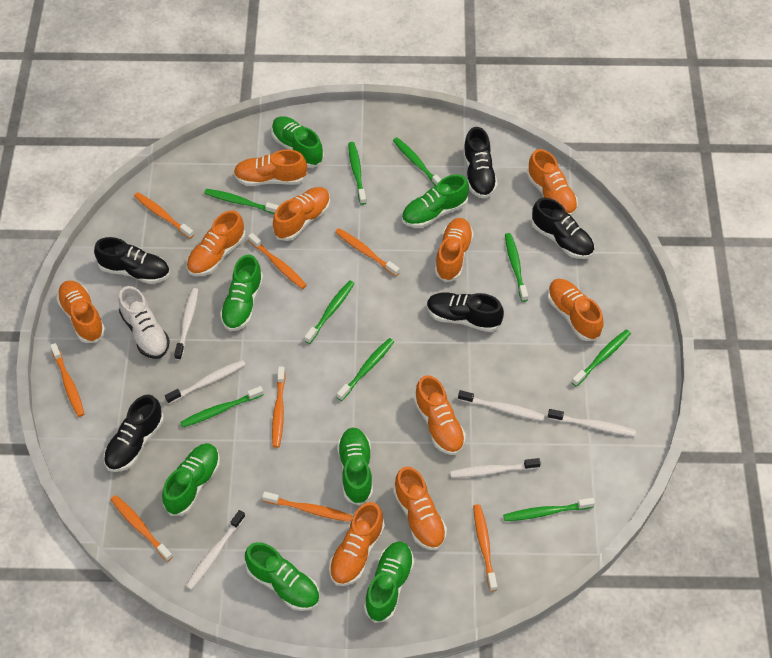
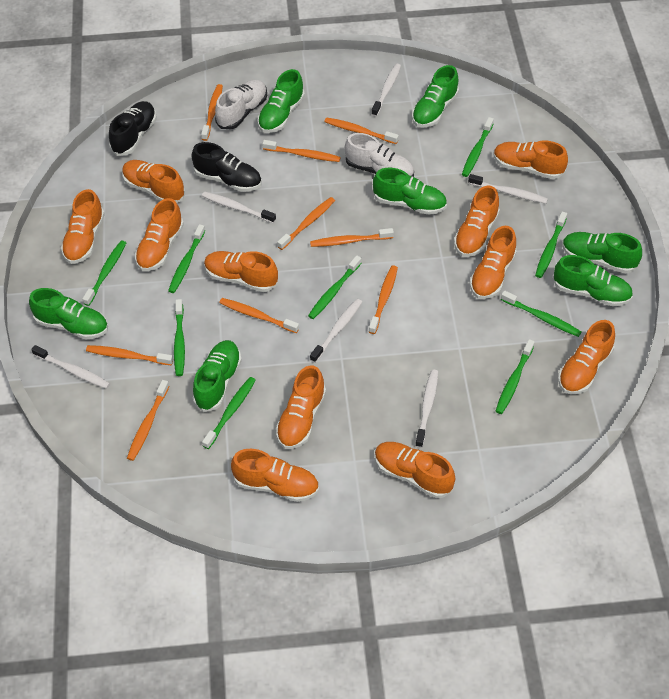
black shoe: [94,237,170,284] [104,394,164,472] [427,293,504,332] [463,127,498,199] [531,198,594,259] = 5 -> [109,101,156,156] [191,142,262,192] = 2
orange shoe: [56,280,105,343] [187,210,246,276] [234,149,308,186] [273,187,330,241] [329,502,385,586] [393,466,447,550] [414,375,466,455] [435,218,474,282] [527,149,578,216] [548,279,603,341] = 10 -> [61,189,105,264] [122,160,185,203] [135,198,184,271] [204,251,278,292] [231,449,319,502] [276,365,326,449] [375,442,455,498] [454,185,500,257] [470,226,517,299] [494,141,568,179] [558,320,615,394] = 11
orange toothbrush: [50,343,84,417] [111,495,173,562] [134,192,194,239] [248,233,307,289] [262,492,352,522] [272,367,286,448] [335,228,400,276] [473,504,497,591] = 8 -> [86,345,173,365] [127,380,169,461] [201,84,223,141] [219,298,299,333] [262,140,341,162] [277,197,335,250] [310,228,394,247] [324,117,399,144] [369,265,398,334] = 9
white shoe: [118,286,170,359] = 1 -> [215,80,267,129] [345,133,414,177] = 2

